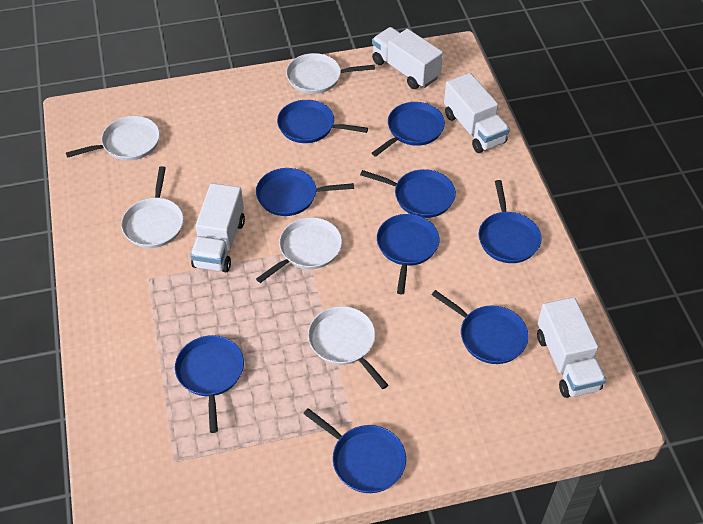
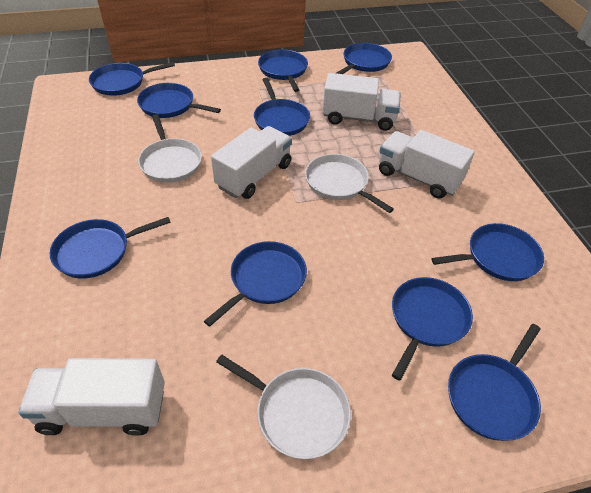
blue pan: [175,335,244,433] [256,168,354,216] [277,100,368,143] [303,408,406,493] [360,169,456,218] [372,102,445,157] [377,214,440,295] [432,290,529,364] [478,180,542,263] = 9 -> [50,217,171,279] [89,62,175,96] [137,83,221,118] [204,241,307,327] [254,78,310,136] [258,50,308,92] [337,43,392,74] [392,277,473,381] [431,223,544,281] [448,324,541,441] = 10
white pan: [66,116,160,161] [121,166,184,248] [256,217,342,283] [286,53,375,94] [308,306,388,389] = 5 -> [138,115,202,183] [216,354,351,459] [305,154,394,213] = 3

